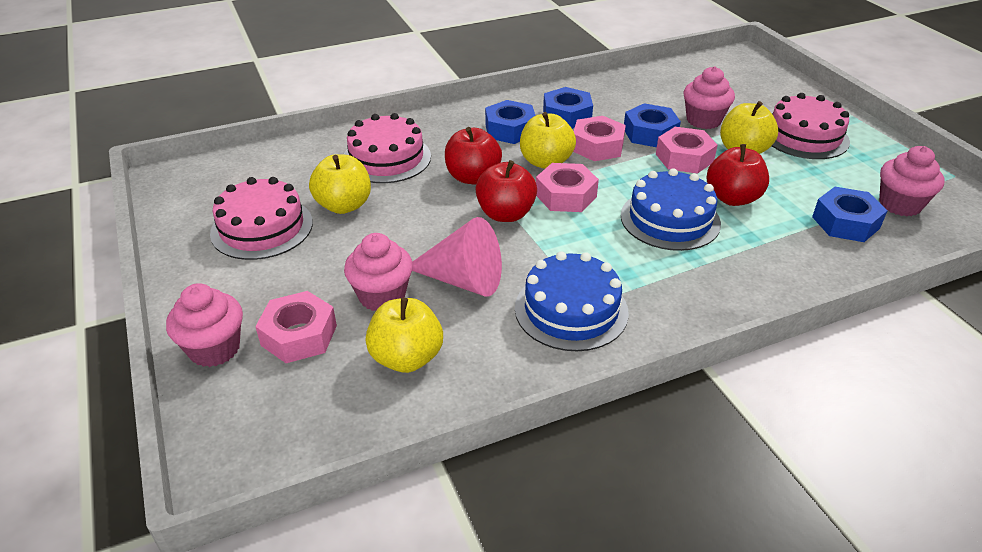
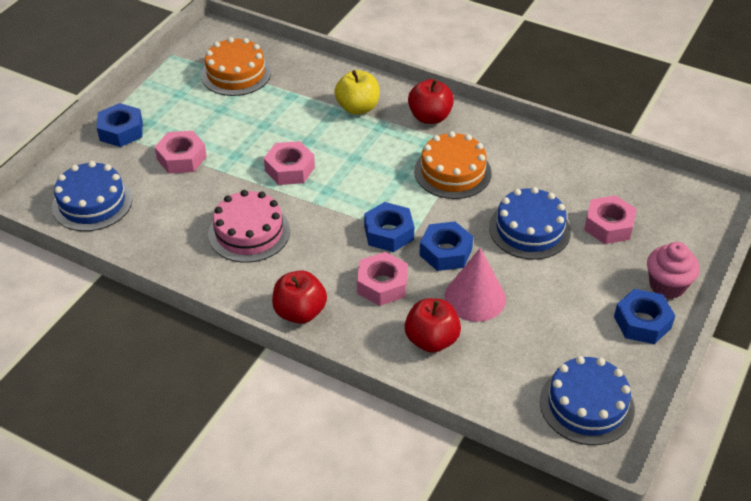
blue cake: [515,251,629,351] [621,168,721,251] = 2 -> [52,161,133,231] [489,187,571,260] [540,356,635,445] = 3
orange cake: none = 0 -> [201,37,271,96] [414,131,492,199] = 2
pink cake: [210,177,313,260] [343,113,431,183] [772,93,850,159] = 3 -> [208,190,290,263] = 1
pink cupcake: [166,283,243,367] [344,233,413,311] [683,66,735,129] [879,146,945,216] = 4 -> [647,242,700,299] = 1
yellow apple: [309,154,371,214] [366,298,443,373] [520,112,576,169] [720,101,778,154] = 4 -> [334,70,380,115] = 1

